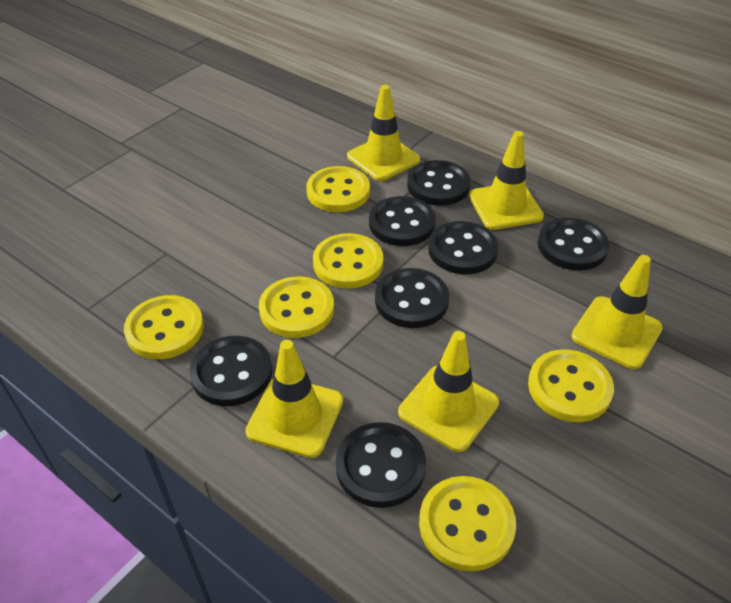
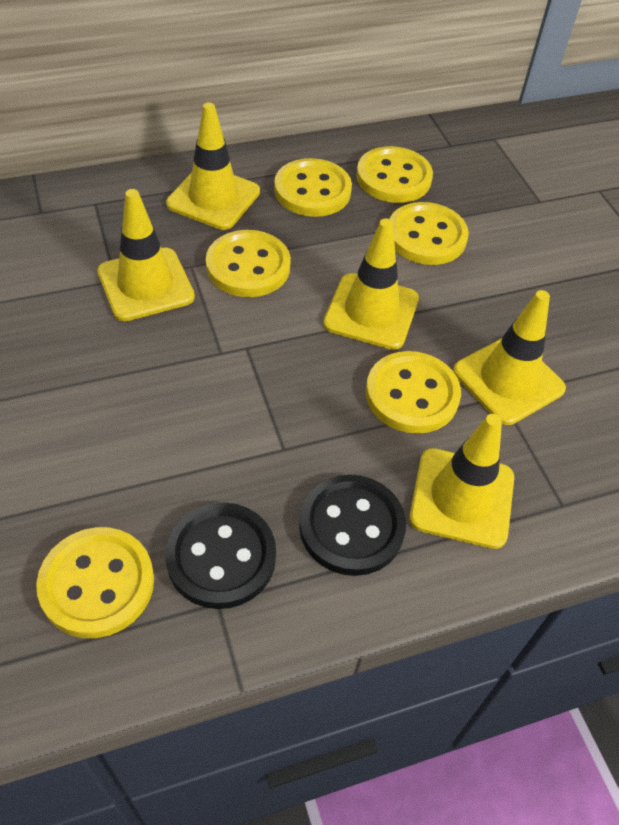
black button: [189,336,272,406] [336,422,426,508] [369,196,436,246] [375,268,449,328] [407,160,471,206] [428,221,498,274] [538,218,610,271] = 7 -> [165,502,276,609] [299,475,406,576] = 2

